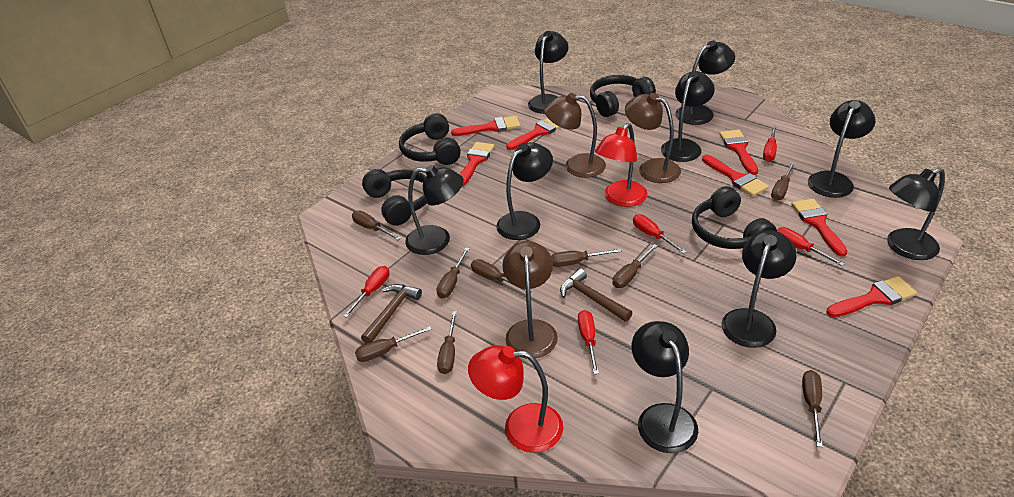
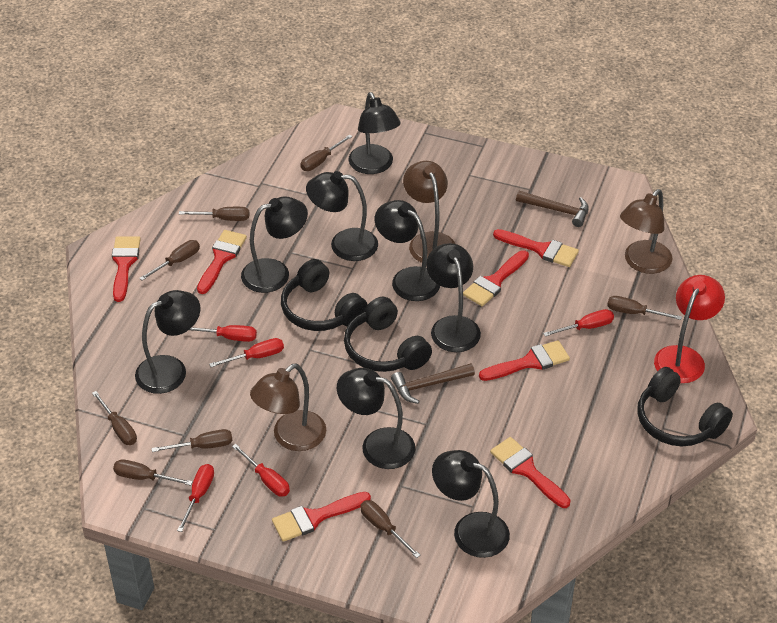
black headphones: [362,169,426,225] [399,113,461,165] [590,75,656,117] [692,186,777,249] = 4 -> [281,259,368,331] [344,297,432,372] [637,367,733,446] = 3
black lamp: [405,165,464,255] [496,142,553,240] [528,31,568,114] [632,321,698,453] [661,71,715,162] [675,40,735,125] [721,230,797,348] [808,100,875,198] [887,168,945,260] = 9 -> [135,290,200,394] [241,196,308,293] [306,171,378,261] [337,368,415,469] [348,92,401,174] [375,200,440,301] [426,243,481,352] [432,450,510,558] = 8
brown screwdriver: [352,211,401,240] [355,326,432,362] [436,247,470,299] [437,311,457,374] [471,259,532,292] [551,249,621,267] [613,244,658,288] [771,162,795,201] [802,370,823,447] = 9 -> [92,391,137,445] [113,459,193,486] [139,240,200,281] [151,429,232,452] [179,207,249,221] [300,135,353,171] [360,500,421,558] [607,296,682,320] = 8
red lamp: [468,345,563,453] [595,123,648,207] = 2 -> [654,275,725,383] = 1

